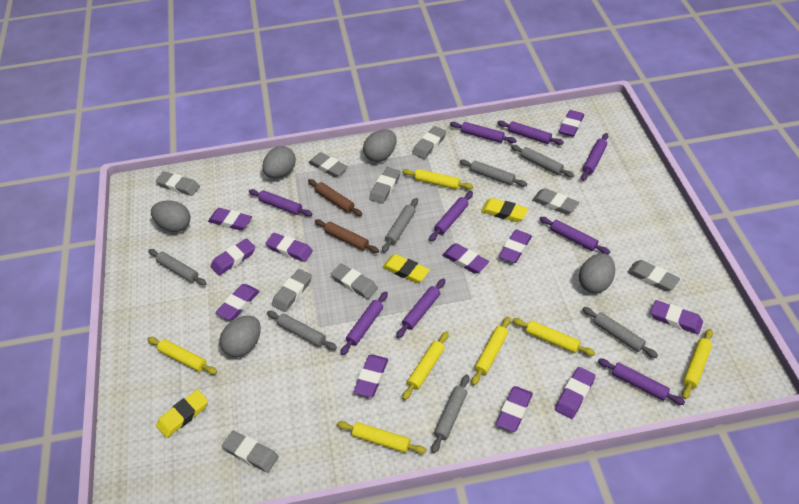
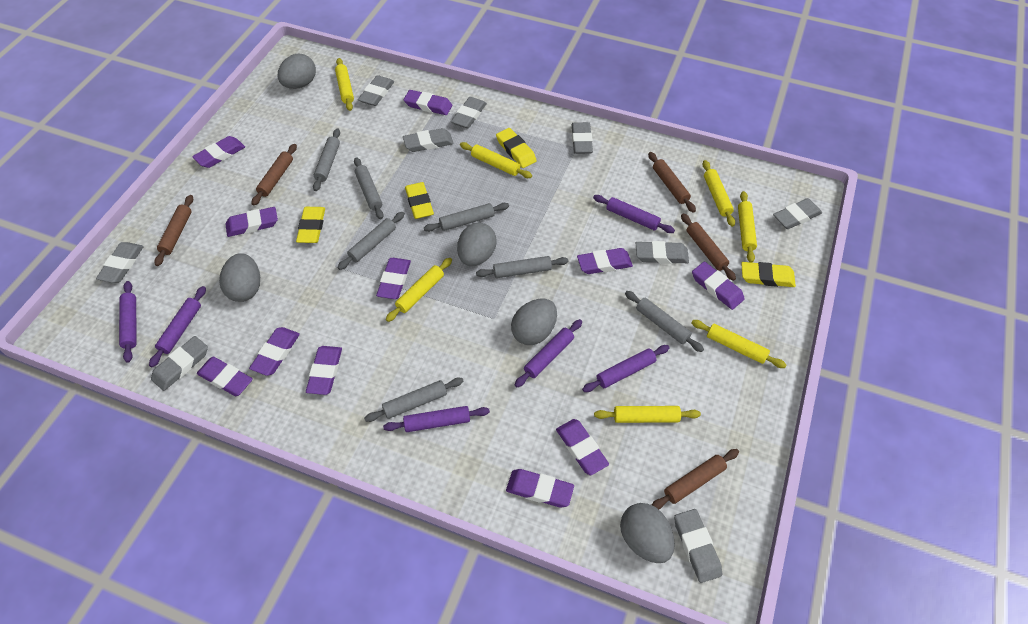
brown rolling pin: [308,179,362,216] [315,219,379,253] = 2 -> [154,195,193,266] [251,144,297,205] [648,152,696,212] [652,449,739,509] [681,213,736,281] = 5
purple rolling pin: [249,189,312,216] [341,292,388,355] [396,279,445,338] [429,191,473,241] [450,122,517,143] [497,121,564,145] [540,217,610,254] [581,133,608,181] [598,359,685,405] = 9 -> [119,281,137,363] [149,286,206,367] [383,406,490,432] [515,319,582,387] [582,345,669,392] [593,195,675,233] = 6
yellow eraser: [156,389,208,438] [382,254,430,283] [481,198,528,222] = 3 -> [296,207,325,243] [405,182,434,219] [496,128,537,168] [741,262,796,287] = 4

